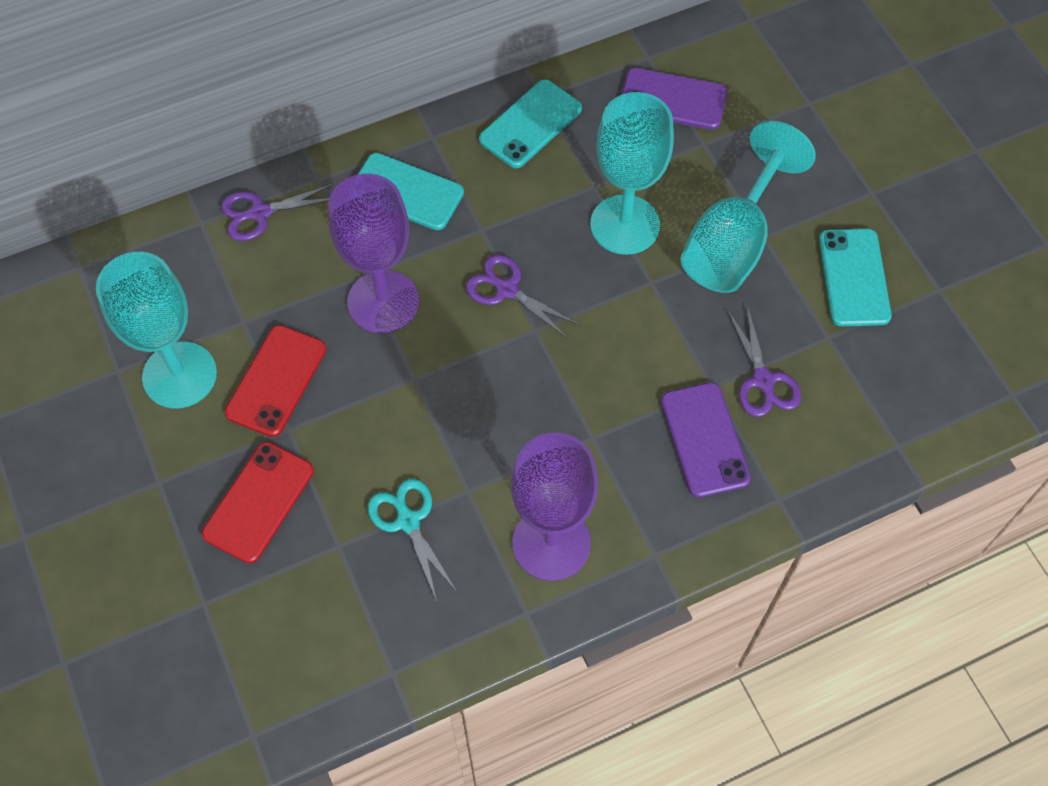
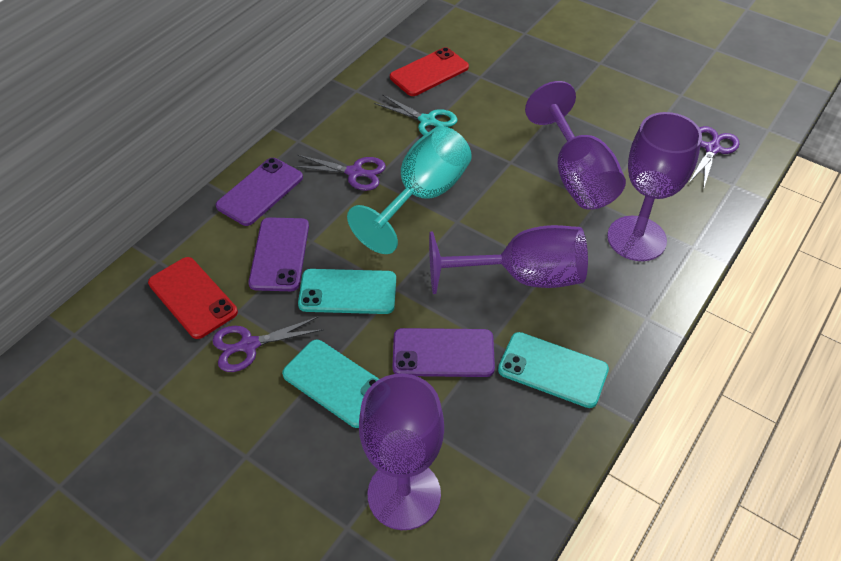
purple goblet: [329,174,419,333] [511,433,598,581] = 2 -> [359,373,444,530] [429,225,588,294] [525,81,626,210] [607,112,702,261] = 4
purple phone: [621,68,727,130] [661,382,751,498] = 2 -> [216,158,303,226] [248,217,309,291] [392,328,495,377] = 3
turquoise goblet: [96,252,217,409] [590,92,674,255] [680,121,816,293] = 3 -> [347,126,472,254] = 1

